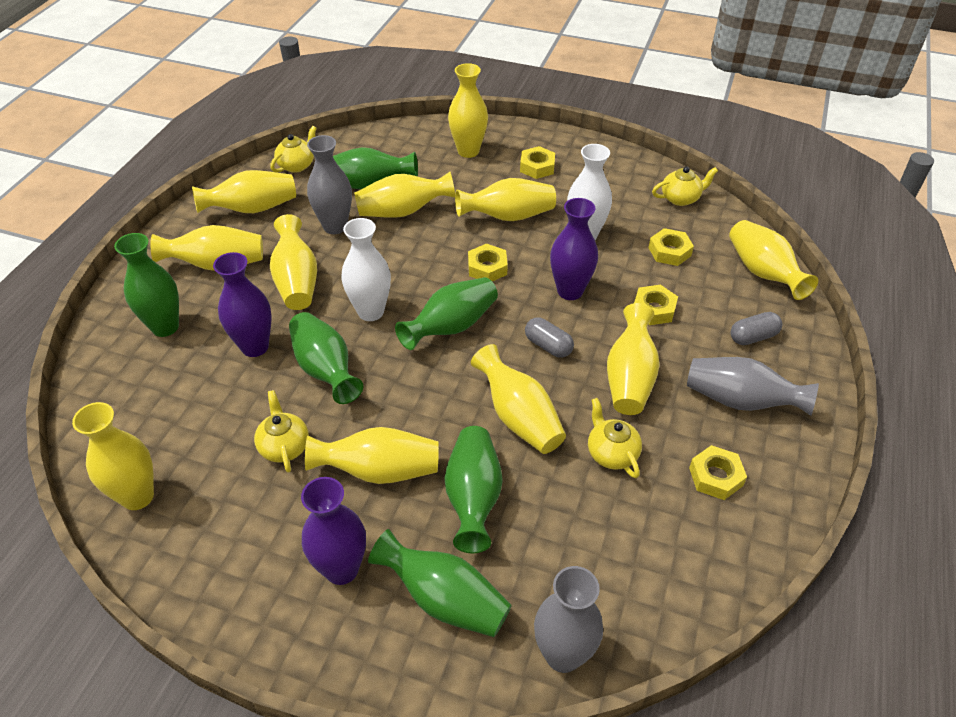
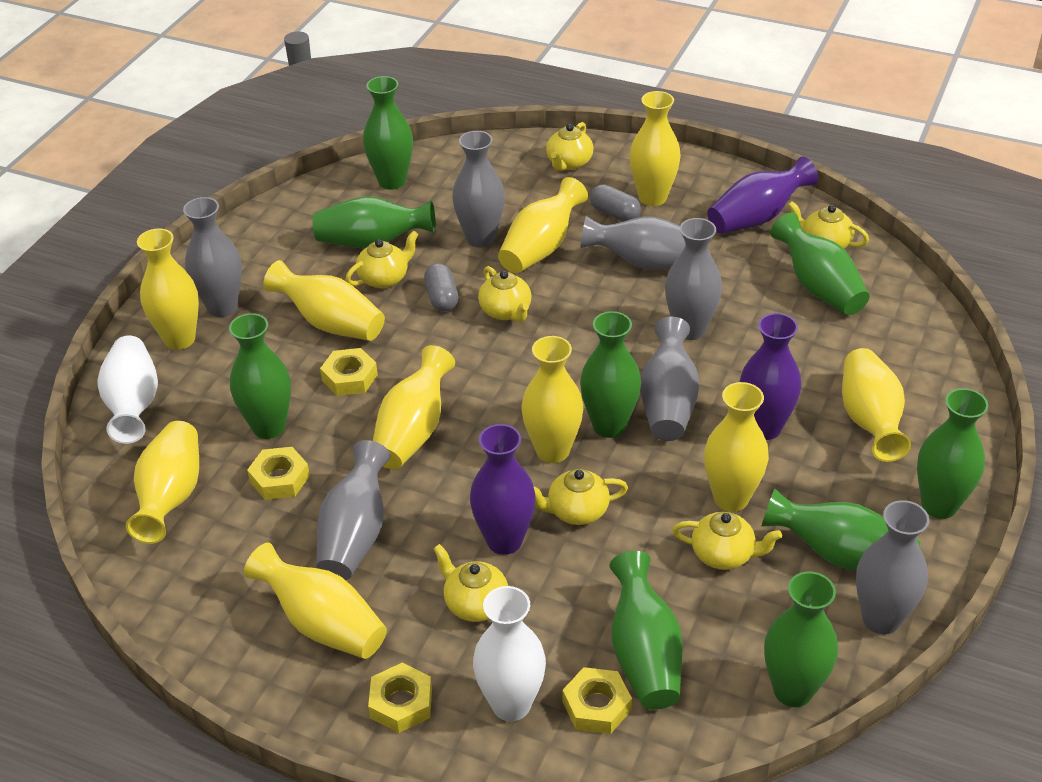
green vase: [114,233,179,337] [289,312,363,404] [333,147,418,189] [368,529,512,637] [395,277,498,350] [445,426,503,553] = 6 -> [229,313,291,439] [312,196,436,248] [363,76,413,190] [580,311,641,438] [609,551,683,710] [762,489,920,571] [764,571,838,707] [770,213,869,315] [917,388,988,519] = 9
grey vase: [307,135,352,234] [534,566,603,673] [687,357,819,416] = 3 -> [183,197,242,317] [316,440,390,580] [452,131,505,248] [580,216,685,270] [640,317,700,441] [665,218,722,340] [856,500,929,634] = 7
yellow nut: [468,243,508,281] [520,146,555,179] [634,285,678,325] [648,228,694,266] [689,445,747,500] = 5 -> [247,447,310,500] [320,348,378,396] [368,663,432,733] [563,667,632,734] = 4
yellow teapot: [254,390,309,473] [270,126,317,173] [588,398,642,478] [652,166,718,206] = 4 -> [345,231,419,288] [433,544,508,622] [478,266,532,322] [533,469,628,525] [546,122,594,171] [672,512,782,570] [788,201,869,248] = 7
yellow vase: [72,402,154,510] [150,225,263,271] [192,170,296,213] [270,214,317,310] [305,427,439,484] [354,172,455,218] [448,63,488,158] [455,178,556,221] [471,344,566,454] [607,303,660,415] [729,220,818,300] = 11 -> [126,421,199,544] [137,229,199,350] [244,542,387,659] [263,260,385,341] [373,345,455,470] [498,177,588,273] [522,336,583,463] [629,91,681,206] [704,382,769,512] [842,348,911,462] = 10

